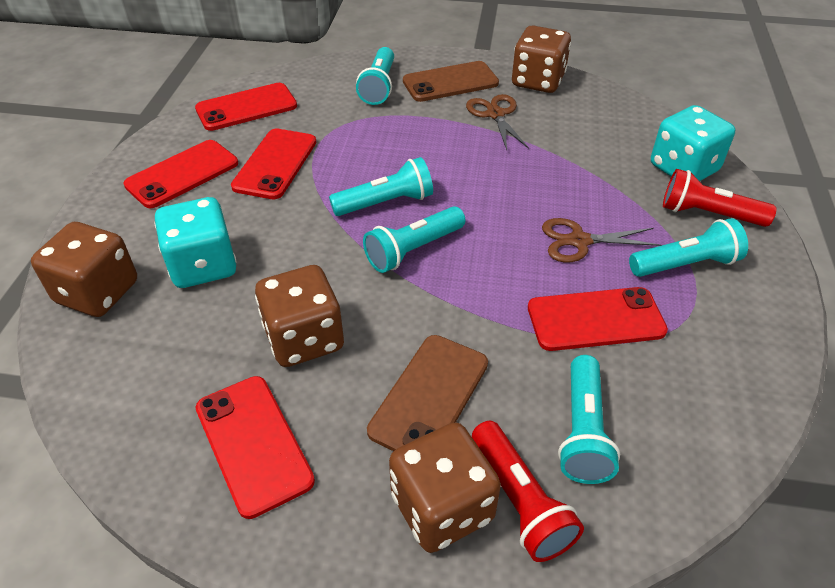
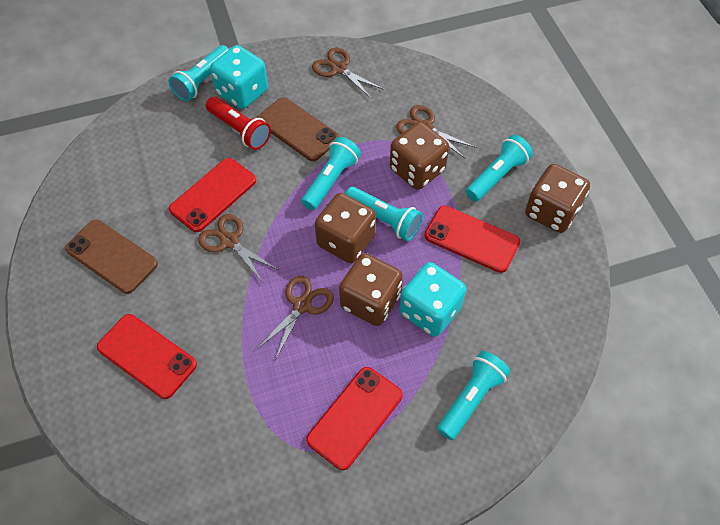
brown scissors: [466,94,529,150] [542,218,661,262] = 2 -> [198,214,279,282] [257,276,334,360] [312,48,384,99] [396,105,476,159] = 4
red flashlight: [472,421,584,562] [663,169,777,227] = 2 -> [206,97,271,150] = 1
red phone: [123,140,238,208] [195,83,297,131] [196,376,315,519] [231,129,316,199] [528,287,668,351] = 5 -> [97,314,197,399] [169,158,256,232] [306,367,403,470] [424,206,520,273] = 4

